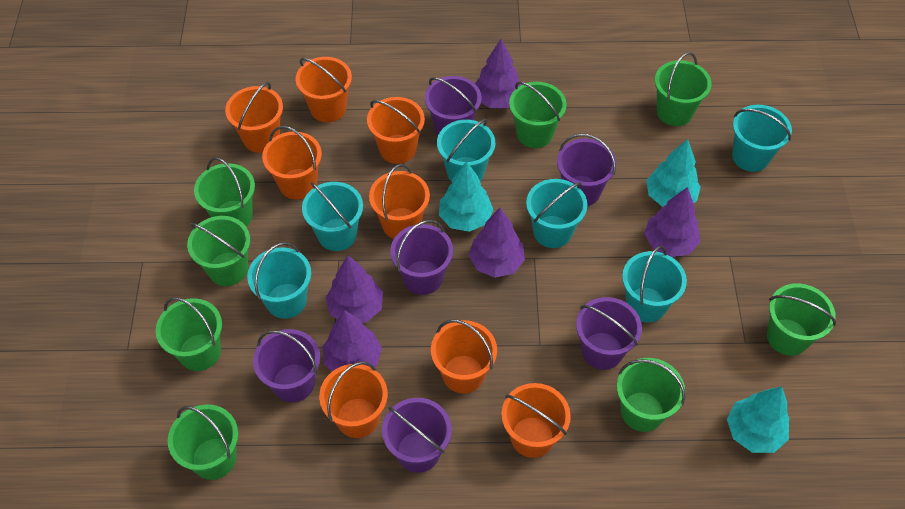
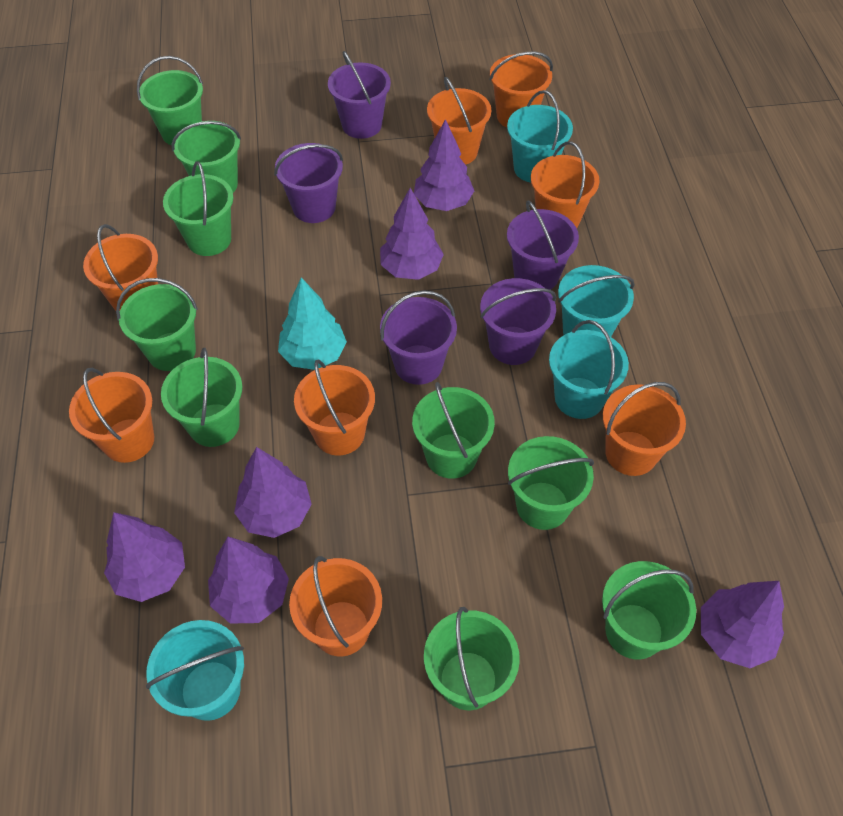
green bucket: [155,297,222,371] [168,404,238,480] [187,216,250,286] [194,157,255,227] [509,82,566,148] [617,358,685,432] [655,52,711,126] [767,283,836,356] = 8 -> [116,278,198,371] [137,56,203,146] [161,348,242,447] [163,161,233,256] [171,121,241,193] [412,382,495,479] [424,607,520,710] [508,436,594,530] [602,561,696,659] = 9
purple bucket: [253,329,320,403] [382,398,452,473] [390,220,453,295] [425,76,482,135] [557,134,617,206] [576,297,642,370] = 6 -> [274,143,343,223] [328,51,391,139] [380,290,457,385] [480,278,556,365] [507,200,579,290] = 5
purple tree: [322,310,382,371] [326,256,383,323] [469,208,525,278] [475,39,522,108] [644,187,700,257] = 5 -> [104,512,185,602] [208,537,289,624] [234,447,312,538] [380,188,444,280] [414,119,474,211] [701,581,784,668] = 6
turquoise bucket: [247,242,311,319] [302,182,363,251] [437,119,495,182] [526,179,587,248] [622,246,687,323] [732,105,792,172] = 6 -> [146,620,244,721] [507,90,573,183] [549,320,629,419] [558,265,635,337] = 4
turquoise tree: [439,161,493,232] [646,139,701,207] [727,387,789,453] = 3 -> [278,277,347,370] = 1

